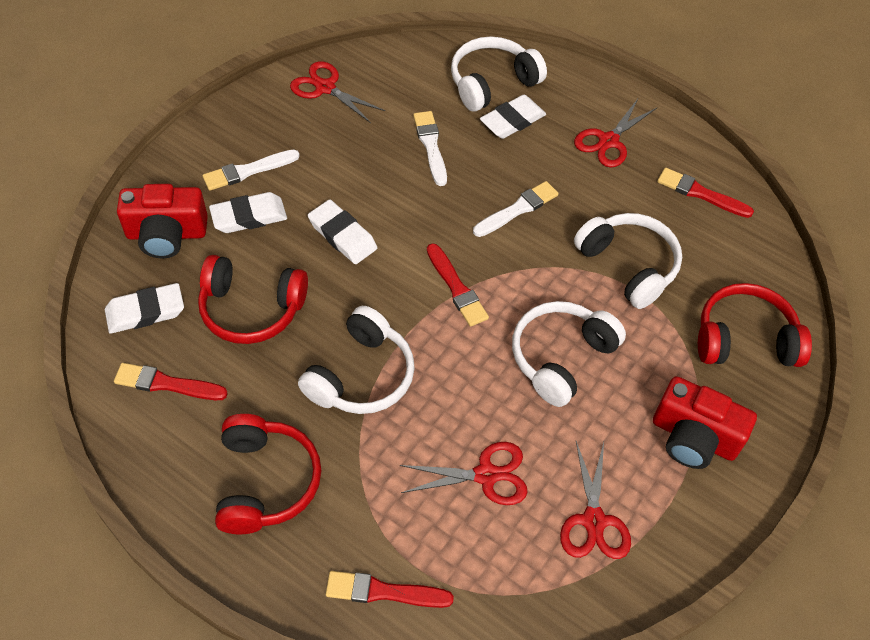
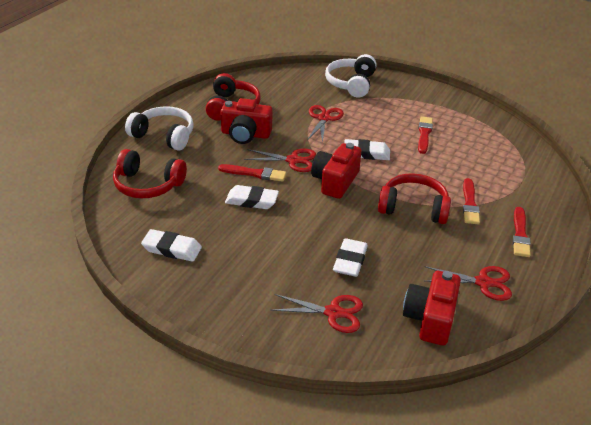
red camera: [117,184,208,258] [653,376,757,469] = 2 -> [220,98,272,144] [311,143,362,199] [403,271,461,346] = 3
white brush: [203,149,300,191] [413,111,447,186] [473,181,559,237] = 3 -> none = 0
white headphones: [298,306,415,414] [451,36,547,112] [512,301,626,407] [574,213,682,309] = 4 -> [125,106,194,151] [325,54,376,98] = 2

